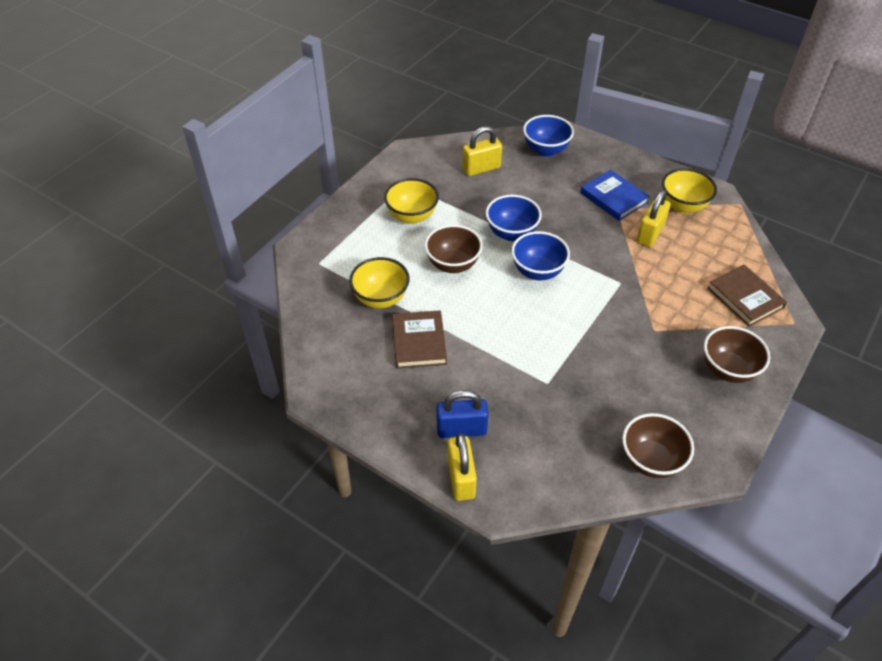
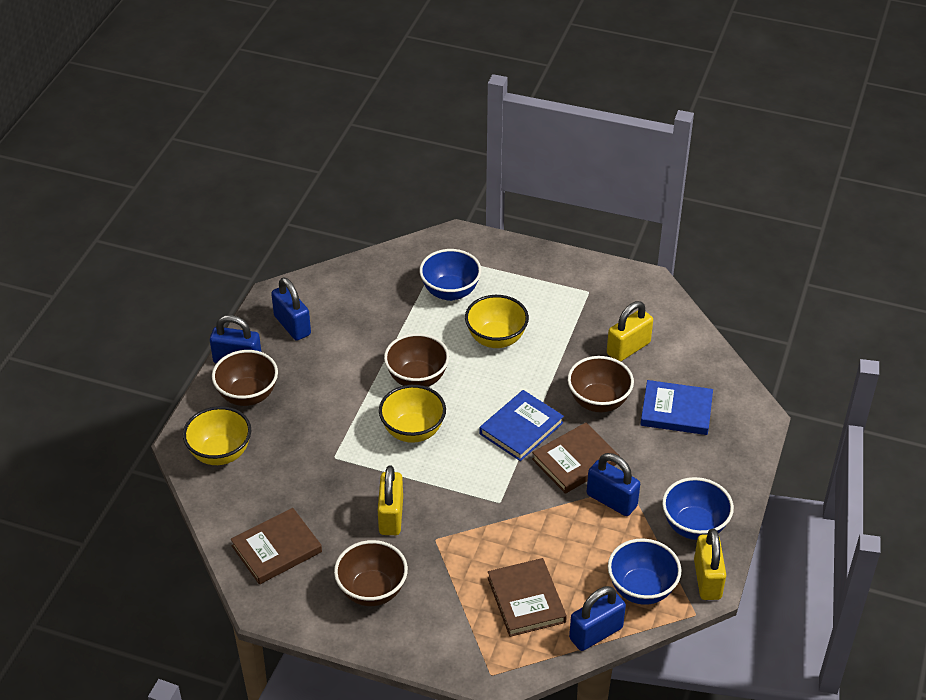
blue book: [580,169,650,221] = 1 -> [480,390,564,461] [640,380,713,435] = 2
blue padlock: [437,390,489,438] = 1 -> [210,315,261,363] [271,277,311,341] [569,586,626,651] [587,453,640,516] = 4
brown book: [392,310,447,369] [707,265,787,327] = 2 -> [230,508,322,584] [488,558,567,637] [532,422,620,494] = 3
brown bowl: [425,225,483,273] [622,413,694,478] [704,326,771,383] = 3 -> [212,350,278,406] [334,540,408,606] [384,333,449,387] [568,356,634,412] = 4

